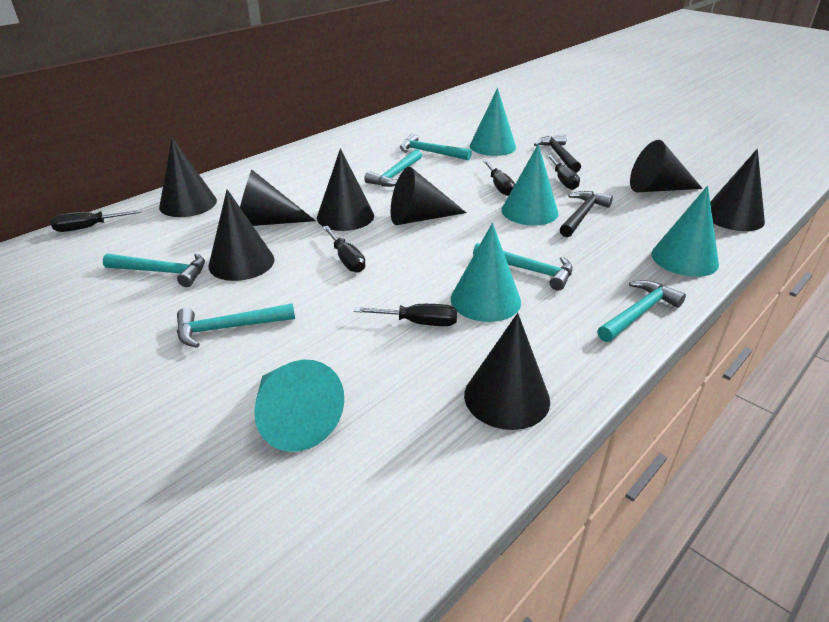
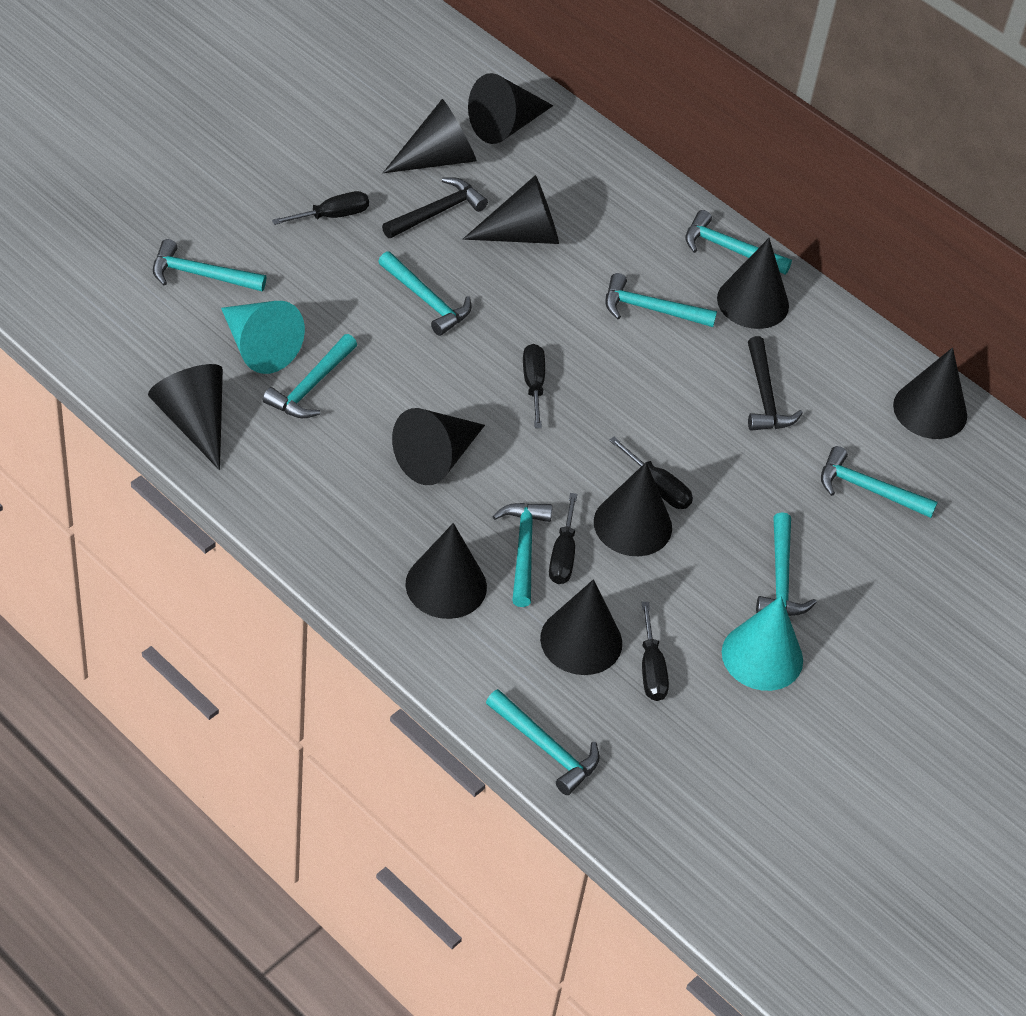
black cone: [159,138,217,217] [208,189,275,281] [240,170,316,226] [317,148,374,231] [391,167,467,225] [464,313,550,430] [630,140,703,192] [710,149,765,231] = 8 -> [148,364,223,470] [383,99,476,173] [392,408,485,485] [405,523,487,619] [463,175,559,244] [468,73,553,144] [540,579,622,675] [594,462,672,556] [717,238,789,329] [893,347,967,439] = 10
turquoise cone: [254,360,344,452] [451,223,521,322] [470,88,516,156] [501,144,558,226] [651,186,719,277] = 5 -> [221,301,305,374] [722,596,803,691] = 2
turquoise hammer: [103,253,205,287] [177,303,295,348] [364,149,422,187] [400,134,472,160] [473,243,573,291] [597,280,686,342] = 6 -> [153,239,267,291] [263,334,357,418] [378,251,472,336] [486,689,599,795] [492,503,552,607] [605,273,717,327] [685,210,792,275] [756,512,817,616] [821,446,938,518] = 9

